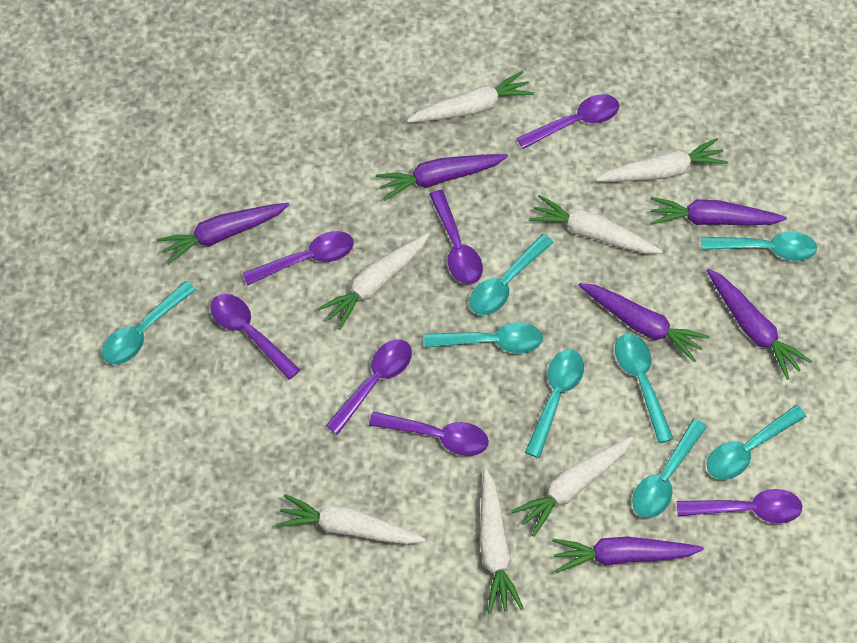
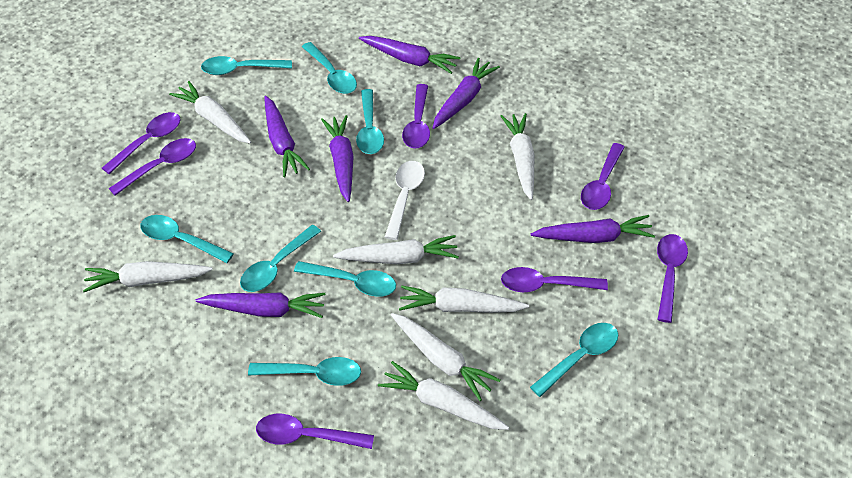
white spoon: none = 0 -> [385,161,425,240] = 1

